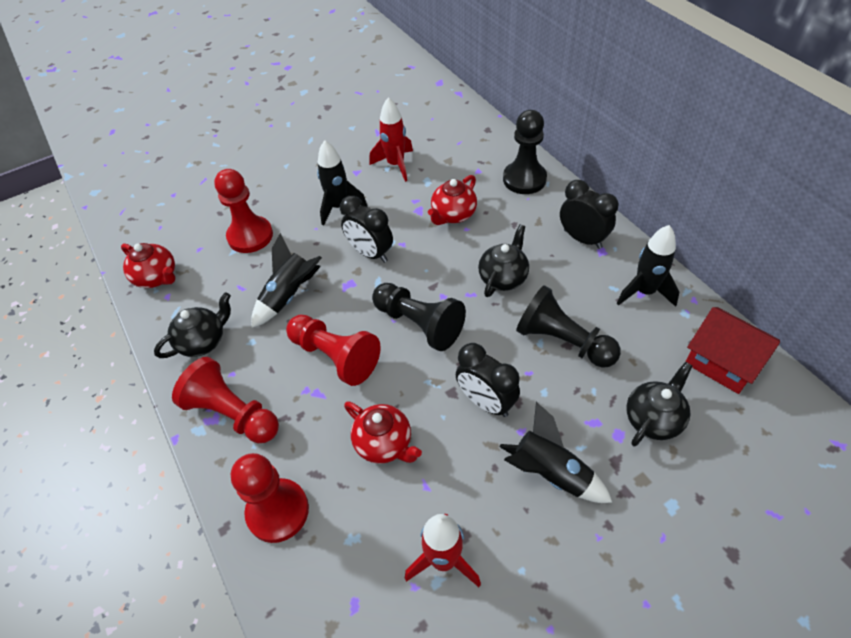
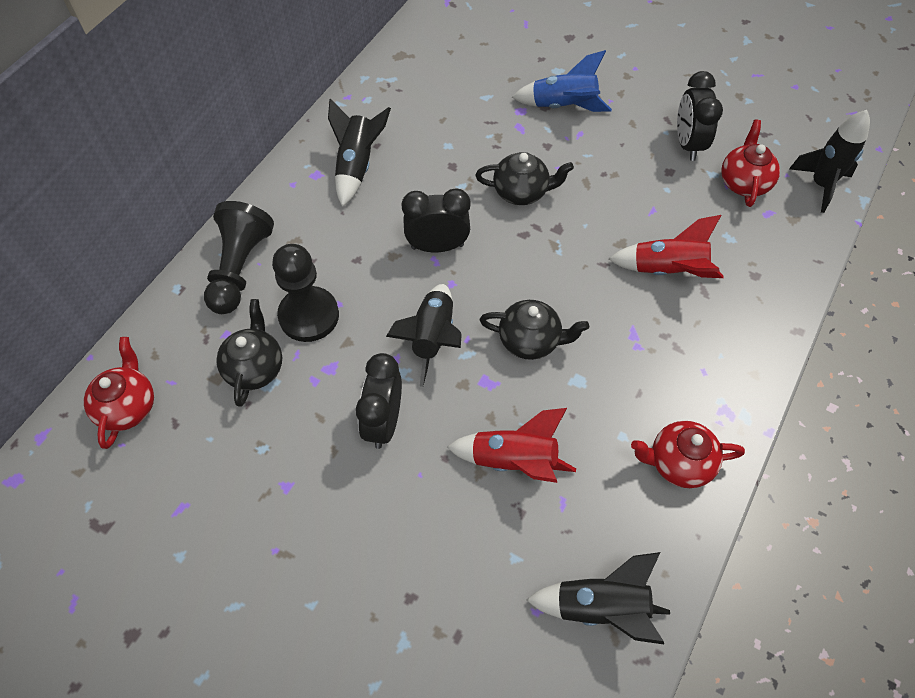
black pawn: [372,283,466,351] [503,110,547,194] [516,285,621,368] = 3 -> [204,201,274,314] [272,244,339,342] = 2
blue rocket: none = 0 -> [512,50,612,112] = 1
red house: [685,307,780,394] = 1 -> none = 0
red pawn: [172,357,279,443] [214,169,273,253] [231,453,309,543] [286,315,381,386] = 4 -> none = 0

